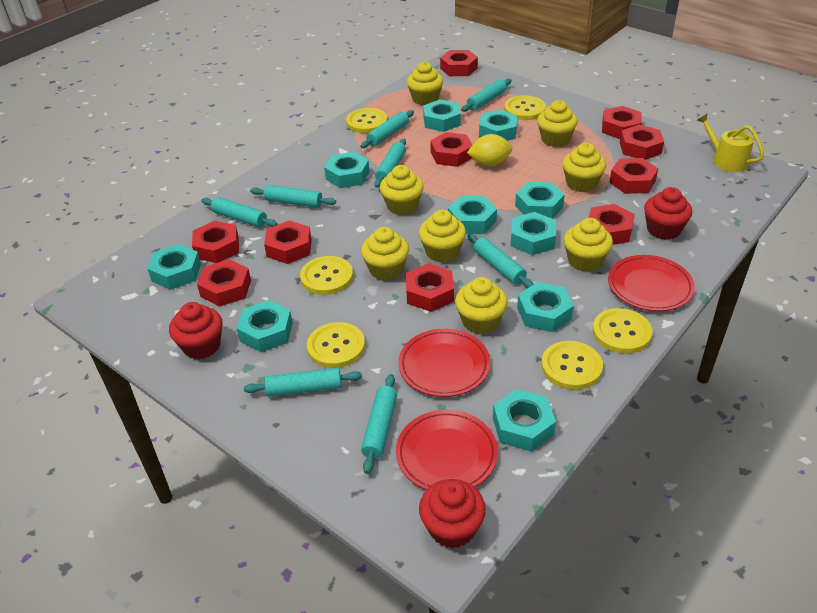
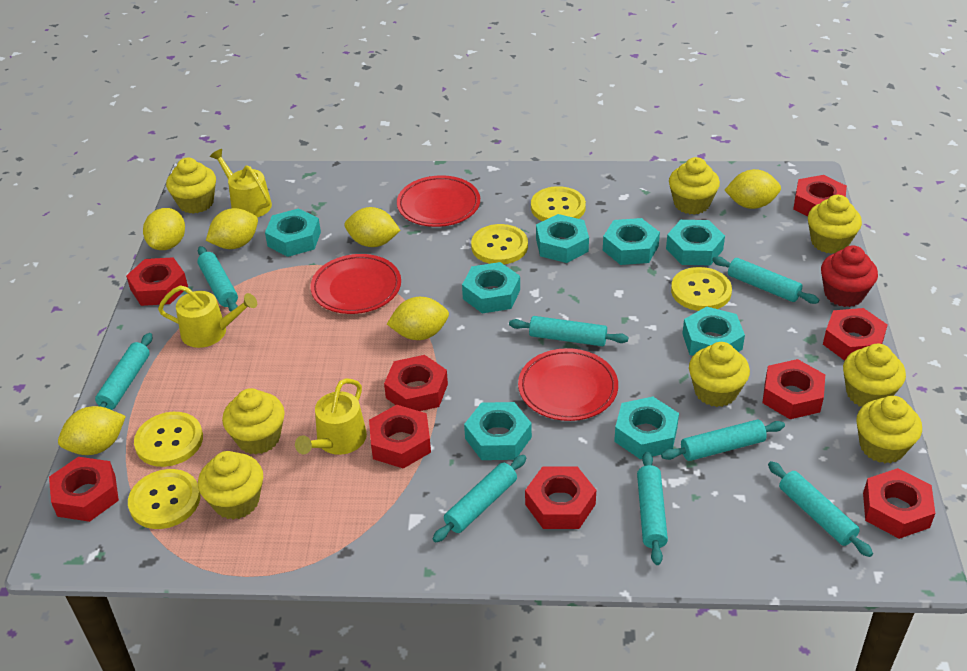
red cupcake: [169,302,223,359] [419,479,486,549] [644,187,692,240] = 3 -> [821,245,878,307] = 1
red nut: [192,221,239,263] [197,259,251,307] [264,220,312,264] [406,263,454,312] [430,132,472,167] [440,50,478,76] [588,204,635,245] [602,106,642,139] [609,158,658,194] [620,125,664,160] = 10 -> [49,457,119,522] [126,257,188,306] [369,405,431,469] [384,355,448,411] [525,466,596,529] [762,359,825,419] [793,175,847,216] [823,308,887,361] [863,468,935,539] = 9
turquoise nut: [147,244,201,290] [237,300,293,352] [324,152,370,188] [423,99,461,132] [448,196,497,234] [479,110,518,141] [493,389,556,451] [511,212,556,255] [515,182,565,219] [517,282,574,332] = 10 -> [265,208,321,257] [462,262,520,313] [464,402,532,460] [536,214,589,263] [603,218,660,265] [614,397,679,459] [666,220,725,266] [682,306,745,356] = 8
yellow button: [300,256,353,295] [307,322,365,368] [346,108,388,133] [504,95,546,120] [541,341,603,390] [592,308,652,354] = 6 -> [128,469,201,529] [134,412,203,467] [471,224,528,264] [531,186,586,221] [671,267,732,311] = 5
yellow lemon: [467,134,513,167] = 1 -> [58,406,126,455] [143,208,185,250] [206,208,258,249] [345,207,401,247] [387,297,449,340] [724,169,781,209] = 6
yellow watering can: [697,113,764,172] = 1 -> [158,285,257,348] [210,149,272,217] [295,378,367,455] = 3

